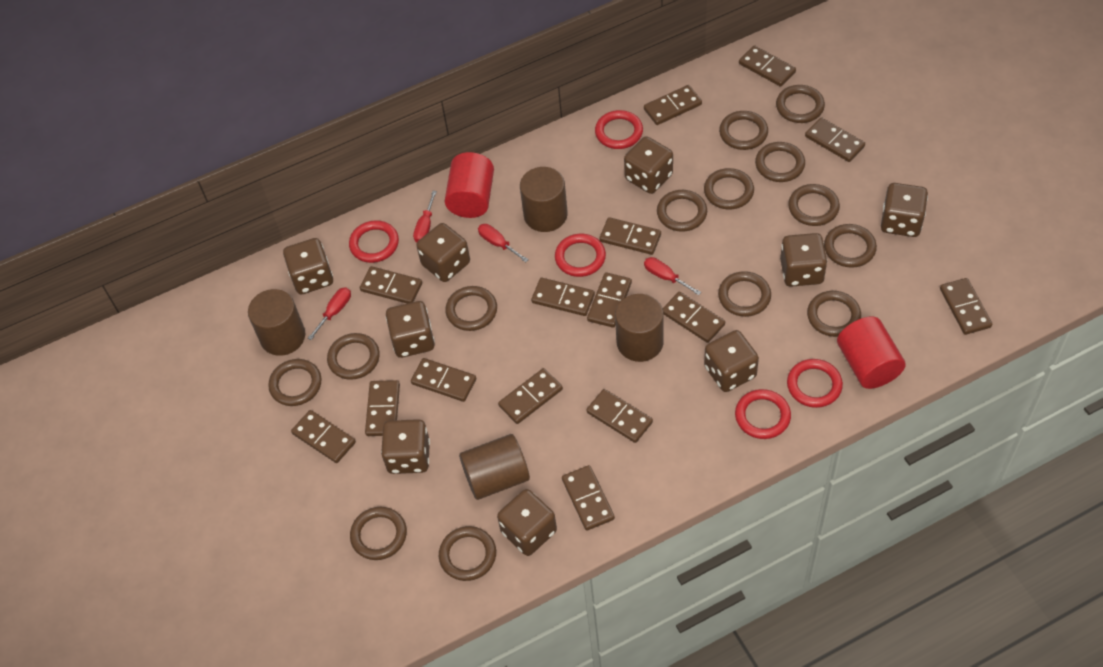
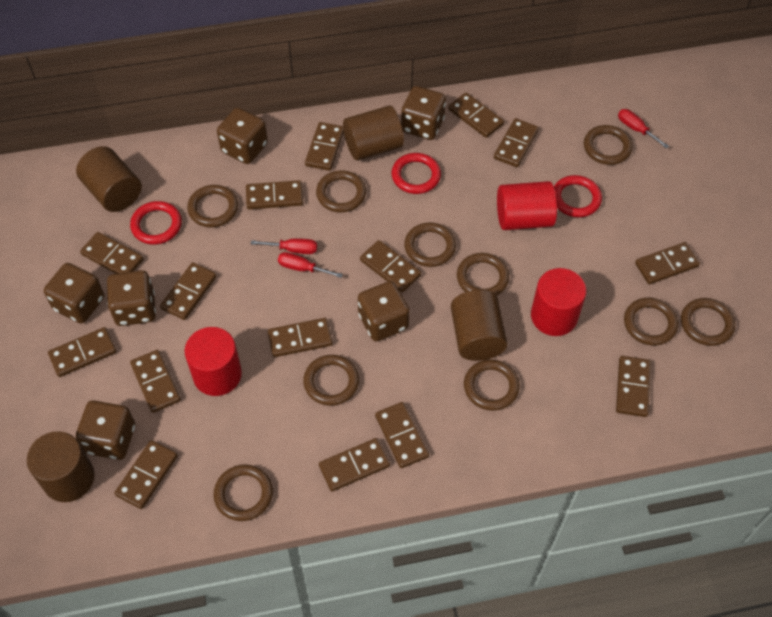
brown dice: [283,238,333,294] [381,419,430,474] [386,301,435,358] [416,223,470,282] [497,489,557,556] [624,136,673,194] [704,330,759,392] [780,233,827,287] [881,183,928,237] = 9 -> [44,263,104,324] [76,400,135,460] [107,270,156,326] [217,108,268,164] [358,281,410,342] [401,86,446,140] = 6
brown ring: [268,359,322,406] [327,333,380,380] [350,507,407,560] [439,526,496,581] [445,286,497,331] [657,190,707,232] [704,168,754,210] [718,271,771,317] [719,111,768,150] [755,142,805,182] [776,85,825,123] [788,184,840,226] [807,291,861,337] [824,224,877,268] = 14 -> [187,185,238,227] [214,465,273,521] [303,355,359,406] [316,170,366,212] [404,222,456,267] [457,253,509,296] [464,359,520,411] [584,125,633,165] [624,298,678,345] [681,298,735,346] = 10
red cylinder: [444,152,494,218] [837,316,906,389] = 2 -> [184,327,242,396] [497,181,557,230] [531,268,586,336] = 3
red ring: [349,220,399,263] [555,234,606,277] [595,110,643,149] [735,389,791,439] [787,359,843,408] = 5 -> [130,201,182,245] [391,153,441,194] [554,175,602,217] = 3
red screwdriver: [308,287,351,340] [413,191,437,243] [478,224,529,262] [644,257,701,295] = 4 -> [251,238,317,254] [278,252,343,278] [618,109,669,149] = 3

